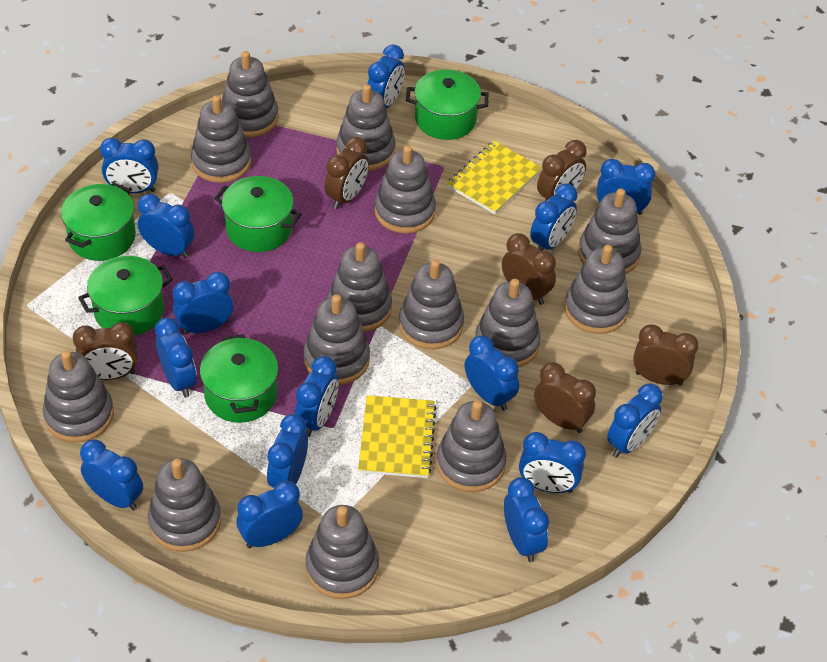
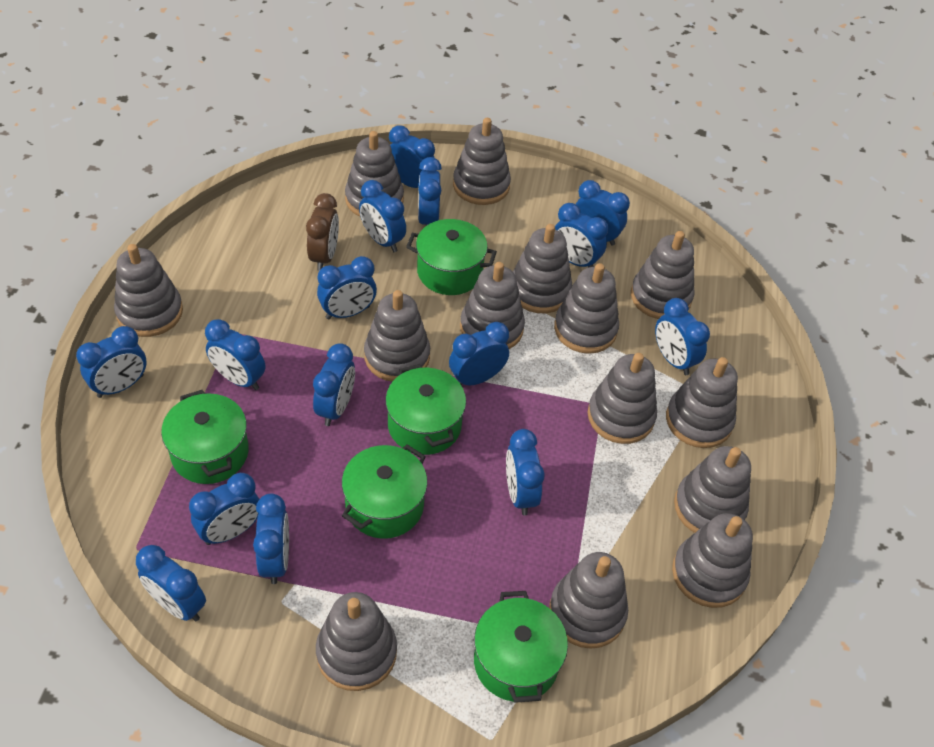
brown clock: [73,322,138,380] [325,137,369,209] [502,233,556,305] [534,362,596,433] [537,140,587,201] [633,324,699,386] = 6 -> [306,193,339,271] = 1
yellow notebook: [358,395,437,478] [447,141,542,214] = 2 -> none = 0

